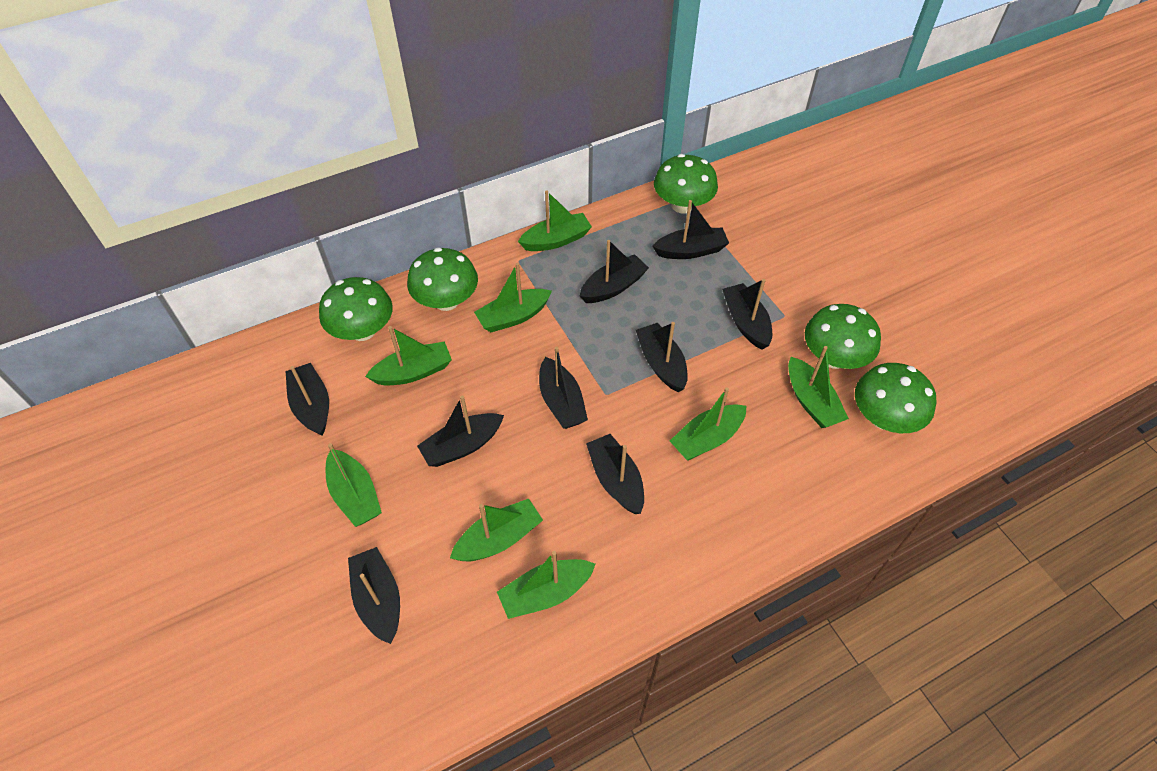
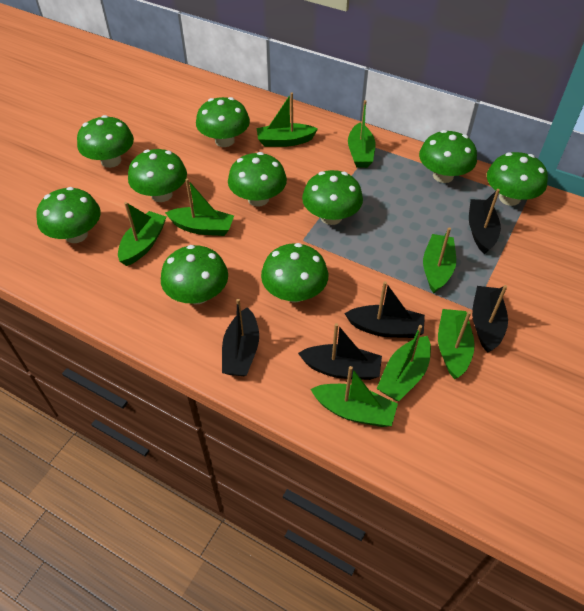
black boat: [286,363,329,436] [348,547,400,644] [417,395,504,467] [539,346,588,429] [580,240,649,303] [586,434,644,514] [636,322,688,392] [652,200,729,259] [722,279,772,350] = 9 -> [222,299,259,376] [298,323,382,380] [344,281,425,338] [469,189,501,254] [472,285,508,353] = 5
green mushroom: [319,277,393,341] [407,247,478,311] [654,154,718,213] [805,304,881,369] [855,363,936,433] = 5 -> [36,187,101,243] [77,115,134,168] [128,149,187,202] [161,245,228,304] [196,97,250,147] [228,152,287,206] [261,243,328,302] [302,170,363,225] [419,130,477,183] [487,152,548,206] = 10

